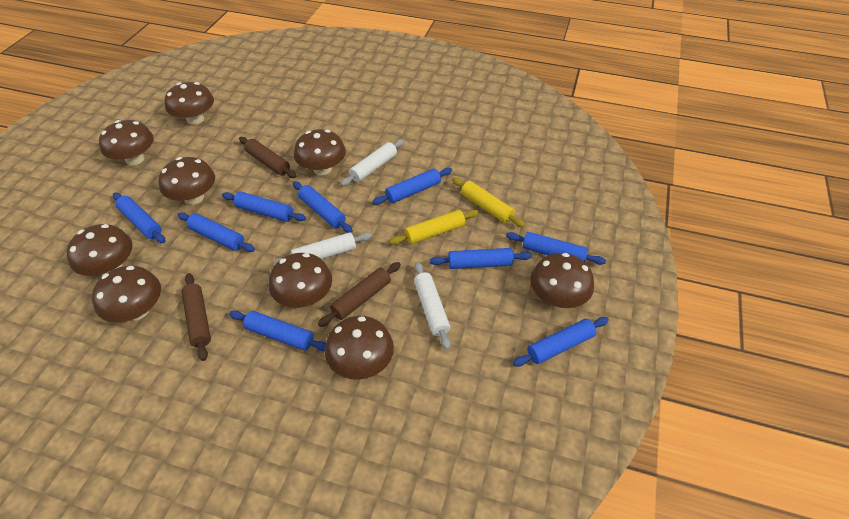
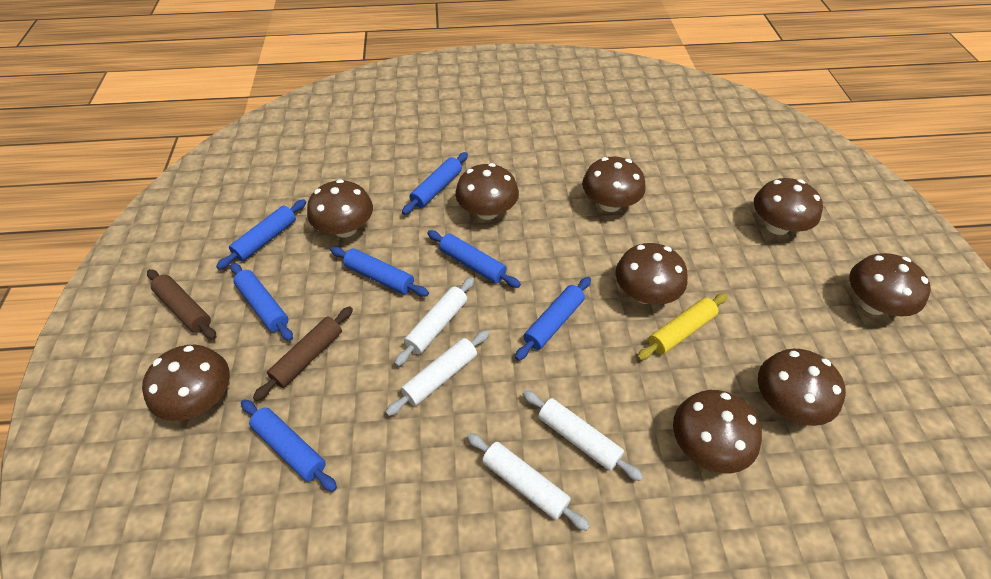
blue rolling pin: [113,193,165,243] [178,212,255,252] [222,192,306,222] [229,310,326,351] [293,181,353,233] [372,168,452,205] [430,248,532,269] [506,232,606,265] [513,317,609,367] = 9 -> [216,199,306,270] [231,263,293,341] [241,399,337,492] [331,247,429,297] [402,152,468,215] [427,230,521,288] [515,277,591,361] = 7
brown rolling pin: [181,273,211,361] [239,137,296,178] [318,262,401,327] = 3 -> [147,269,216,340] [253,307,353,401] = 2
white rolling pin: [274,232,372,265] [341,139,404,186] [414,262,451,350] = 3 -> [386,330,489,416] [394,277,474,366] [467,433,590,531] [523,390,643,481] = 4
yellow rolling pin: [390,210,479,245] [452,178,525,227] = 2 -> [637,293,728,360] = 1

